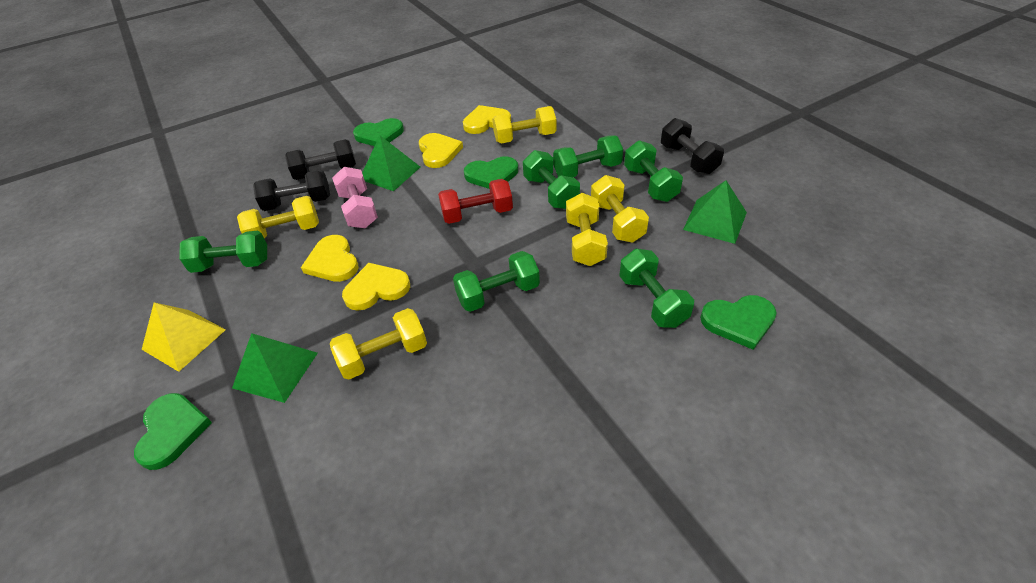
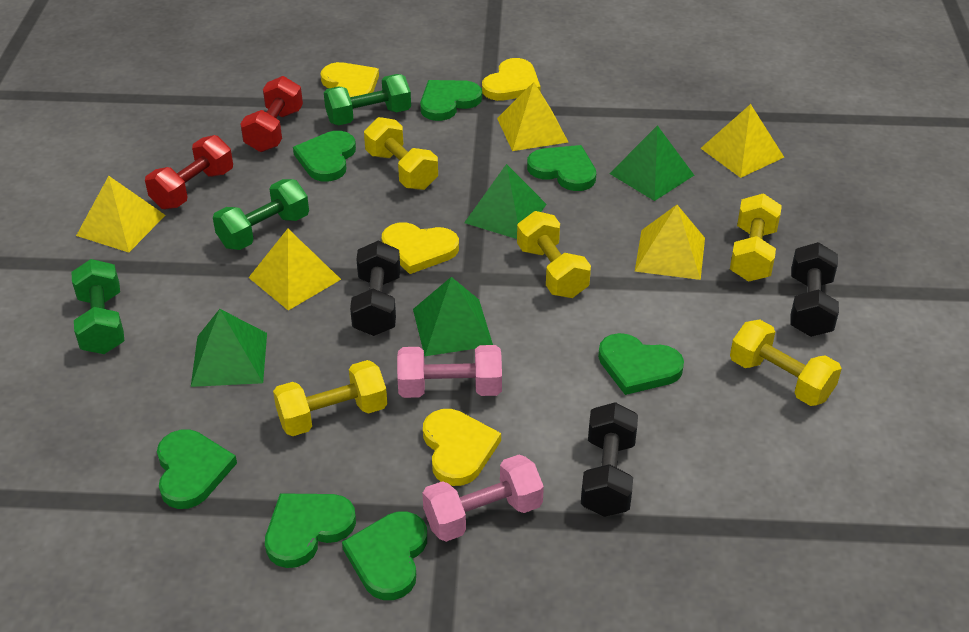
green dumbbell: [179,231,267,273] [453,251,540,312] [523,150,580,209] [553,136,623,177] [619,249,694,328] [624,140,683,202] = 6 -> [71,259,124,354] [213,179,309,250] [324,74,411,126] = 3
green heart: [134,393,212,470] [353,118,404,146] [464,156,518,189] [700,295,777,350] = 4 -> [157,429,237,509] [265,493,356,568] [293,131,356,182] [342,512,427,600] [420,80,482,121] [527,145,596,191] [598,333,684,395] = 7
green pyramid: [232,333,318,403] [362,136,420,191] [683,180,747,244] = 3 -> [191,309,267,387] [413,277,493,356] [464,164,547,239] [609,125,694,201] = 4
pink dumbbell: [332,167,378,228] = 1 -> [397,345,502,398] [422,454,544,542] = 2
red dumbbell: [438,179,513,224] = 1 -> [145,135,233,209] [240,76,303,152] = 2
yellow pyramid: [142,302,226,372] = 1 -> [76,176,166,252] [248,229,341,310] [497,82,568,151] [635,205,705,280] [701,104,784,178] = 5

